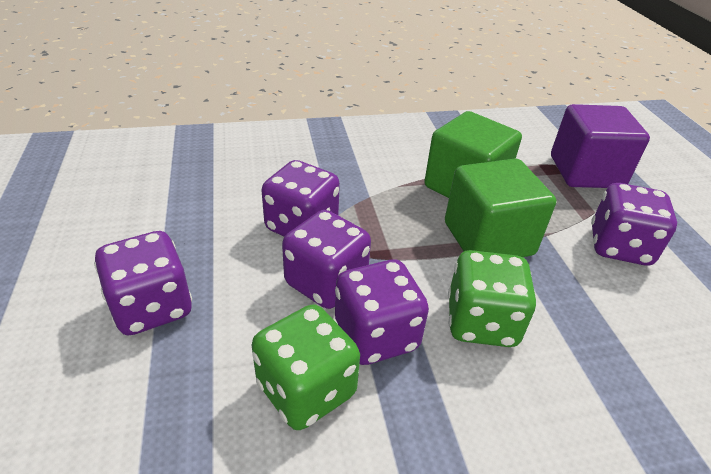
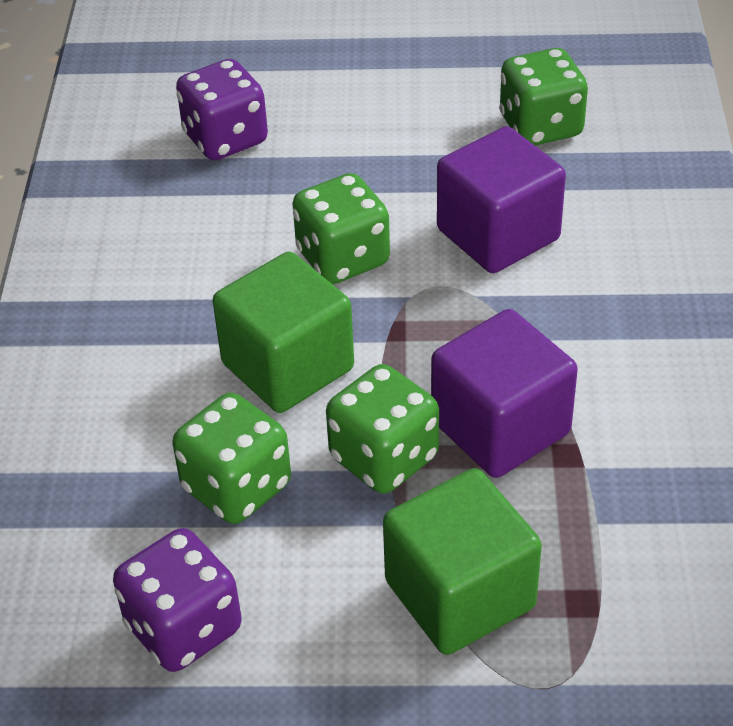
green dice: [252,304,360,430] [448,250,536,347] = 2 -> [172,393,291,524] [292,173,390,284] [326,364,439,494] [499,48,588,146] = 4
purple cube: [551,104,650,188] = 1 -> [431,309,578,478] [437,126,566,273] = 2
purple dice: [94,231,192,335] [262,160,340,237] [282,210,371,309] [335,259,429,365] [591,183,677,266] = 5 -> [113,528,242,672] [176,59,268,160] = 2

